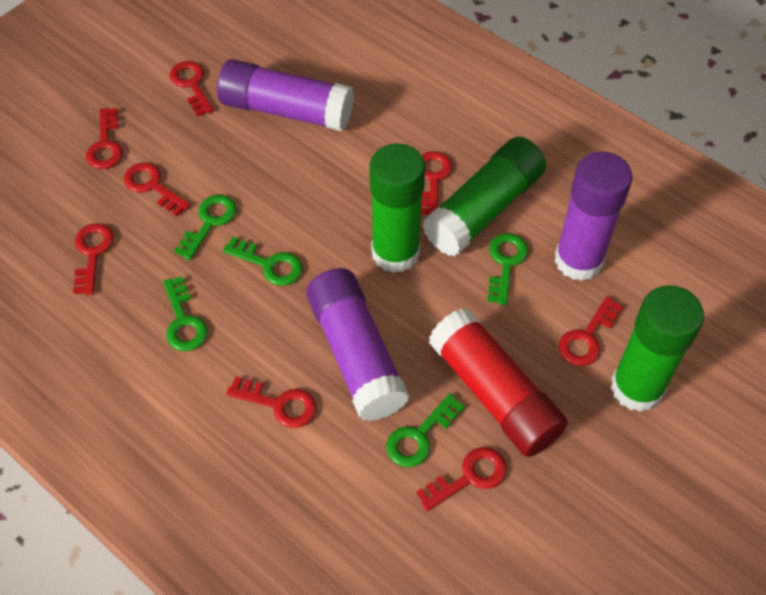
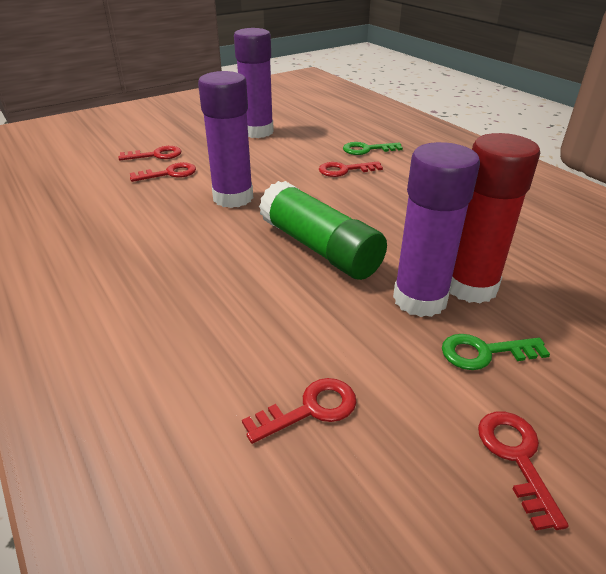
green glue stick: [369,143,425,273] [423,137,546,256] [611,285,704,412] = 3 -> [259,181,387,280] = 1
green key: [163,276,208,351] [174,195,237,260] [222,237,303,286] [386,393,465,467] [487,233,528,305] = 5 -> [343,142,403,155] [442,334,550,370] = 2
red key: [73,223,114,295] [86,108,123,169] [124,163,191,217] [170,61,214,117] [226,376,317,428] [416,447,507,511] [421,151,452,215] [558,296,623,366] = 8 -> [119,146,182,160] [130,162,196,182] [242,378,357,444] [319,161,383,177] [478,412,569,531] = 5

